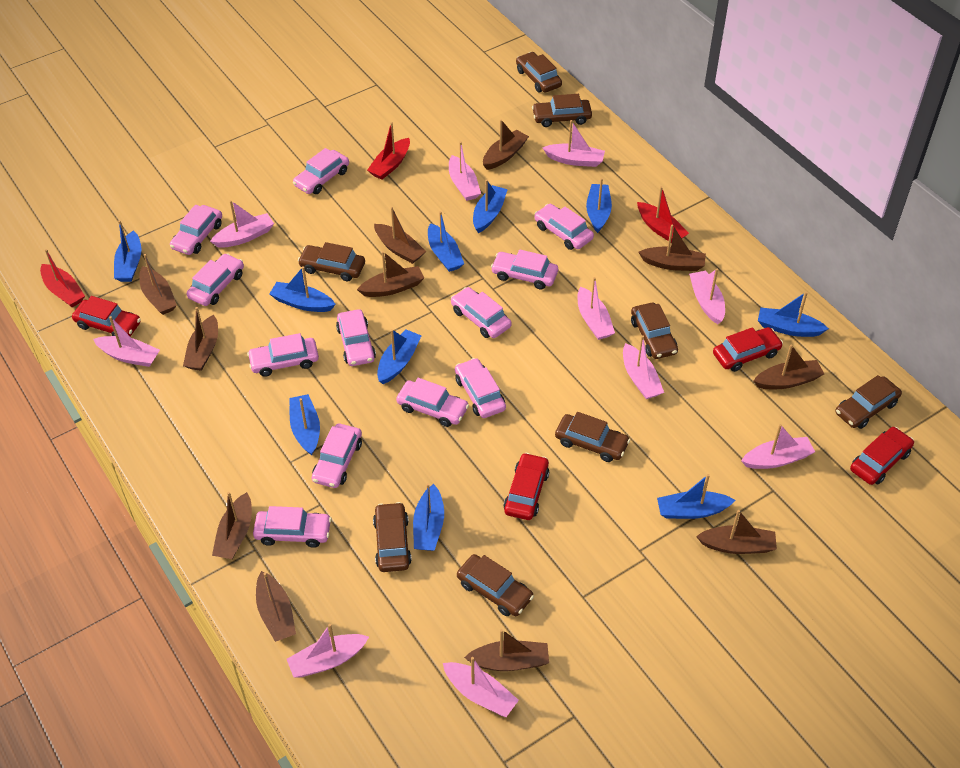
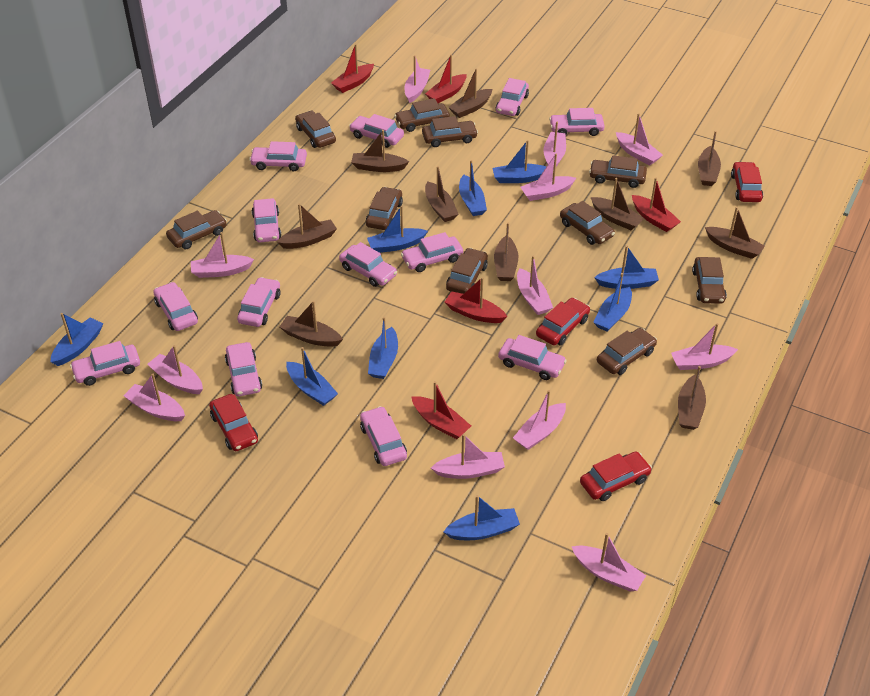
blue boat: [114,220,141,282] [269,266,336,312] [290,394,320,455] [377,329,422,384] [413,483,444,551] [428,211,464,272] [473,179,508,233] [586,178,612,233] [657,474,735,519] [758,292,829,337] = 10 -> [51,313,103,366] [286,347,338,406] [367,206,428,253] [368,317,398,379] [443,495,520,540] [459,160,487,216] [492,140,546,183] [593,273,632,332] [594,245,659,289] = 9
brown boat: [139,254,177,315] [183,307,218,371] [212,492,252,559] [256,571,296,642] [357,251,424,297] [374,207,426,264] [464,629,549,671] [483,119,529,170] [638,225,706,271] [696,510,777,554] [754,345,824,389] = 11 -> [277,204,337,249] [280,301,343,347] [351,130,409,172] [425,166,458,222] [448,69,492,118] [494,223,519,281] [591,178,645,230] [678,366,706,430] [698,131,721,186] [705,207,765,259] = 10
brown car: [298,242,365,281] [373,502,412,572] [457,554,534,616] [516,52,562,93] [532,94,592,127] [555,412,630,462] [631,303,678,359] [835,375,902,429] = 8 -> [166,210,227,249] [295,111,336,148] [366,187,403,230] [394,98,450,132] [422,116,478,147] [446,248,488,294] [560,201,615,245] [589,155,647,188] [597,328,657,375] [692,257,727,304] = 10
pink boat: [93,316,160,367] [210,200,274,248] [287,624,369,677] [443,657,519,717] [449,141,481,201] [542,120,605,167] [578,277,615,340] [623,335,664,399] [689,269,725,324] [741,424,815,469] = 10 -> [123,374,185,421] [147,345,203,394] [191,232,254,278] [405,55,430,103] [431,434,505,479] [513,390,566,450] [517,256,553,315] [520,154,576,201] [544,121,566,169] [571,533,646,591] [616,113,663,165] [671,323,738,370] = 12
pink car: [170,205,222,255] [187,253,244,306] [247,333,319,377] [253,506,332,548] [293,148,349,194] [312,424,362,488] [336,309,376,366] [396,378,469,427] [451,287,512,338] [455,358,506,418] [491,249,558,290] [534,204,594,250] = 12 -> [70,341,140,386] [153,282,198,331] [225,342,262,396] [237,277,280,327] [249,141,307,171] [252,198,281,242] [339,242,397,287] [349,114,404,148] [360,406,407,466] [401,232,463,272] [496,78,529,116] [498,335,567,380] [549,108,605,136] = 13
red boat: [40,249,85,307] [367,122,410,180] [637,186,689,243] = 3 -> [331,44,374,93] [411,381,471,439] [425,54,467,103] [445,277,508,323] [632,178,681,232] = 5

